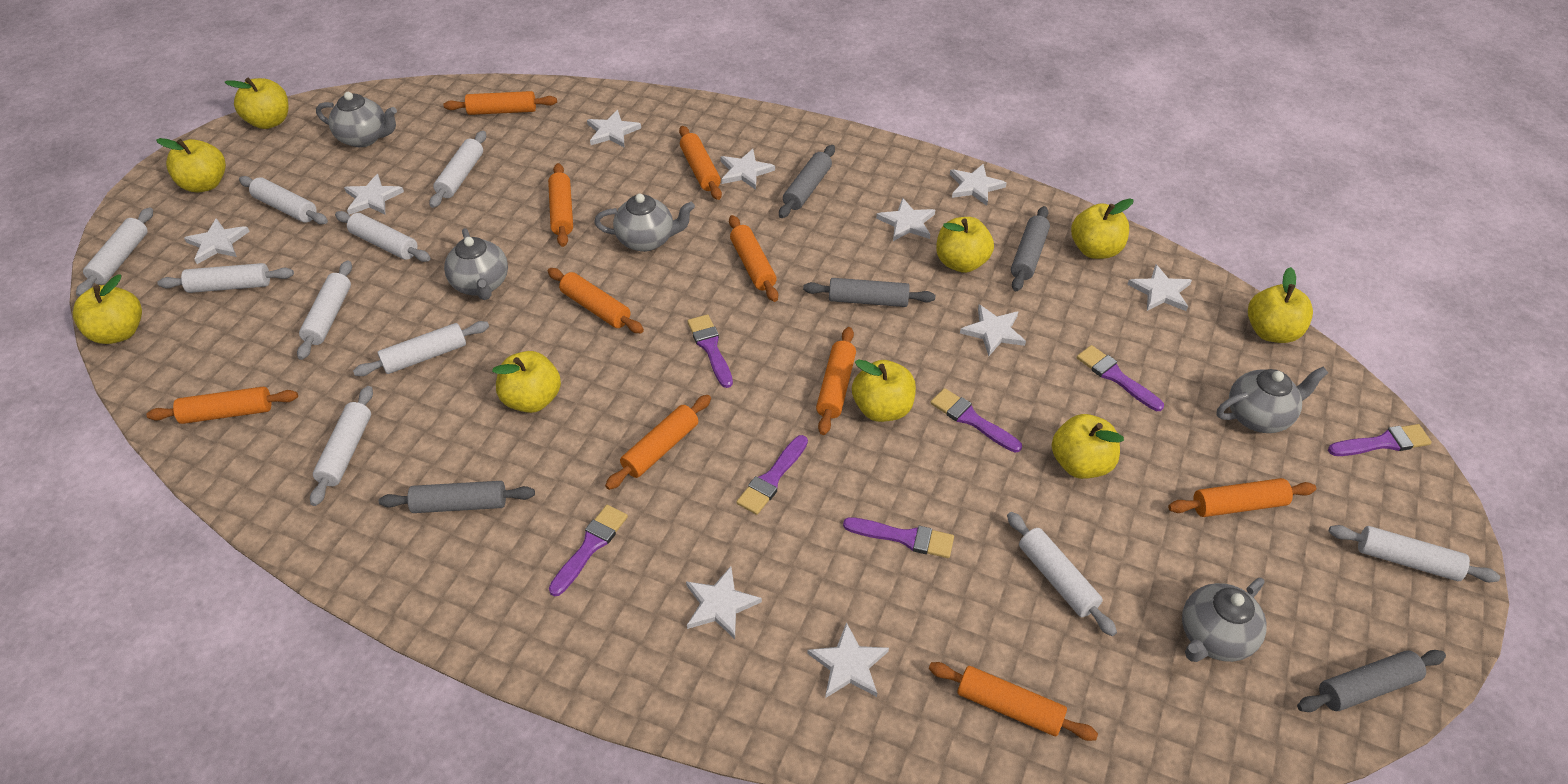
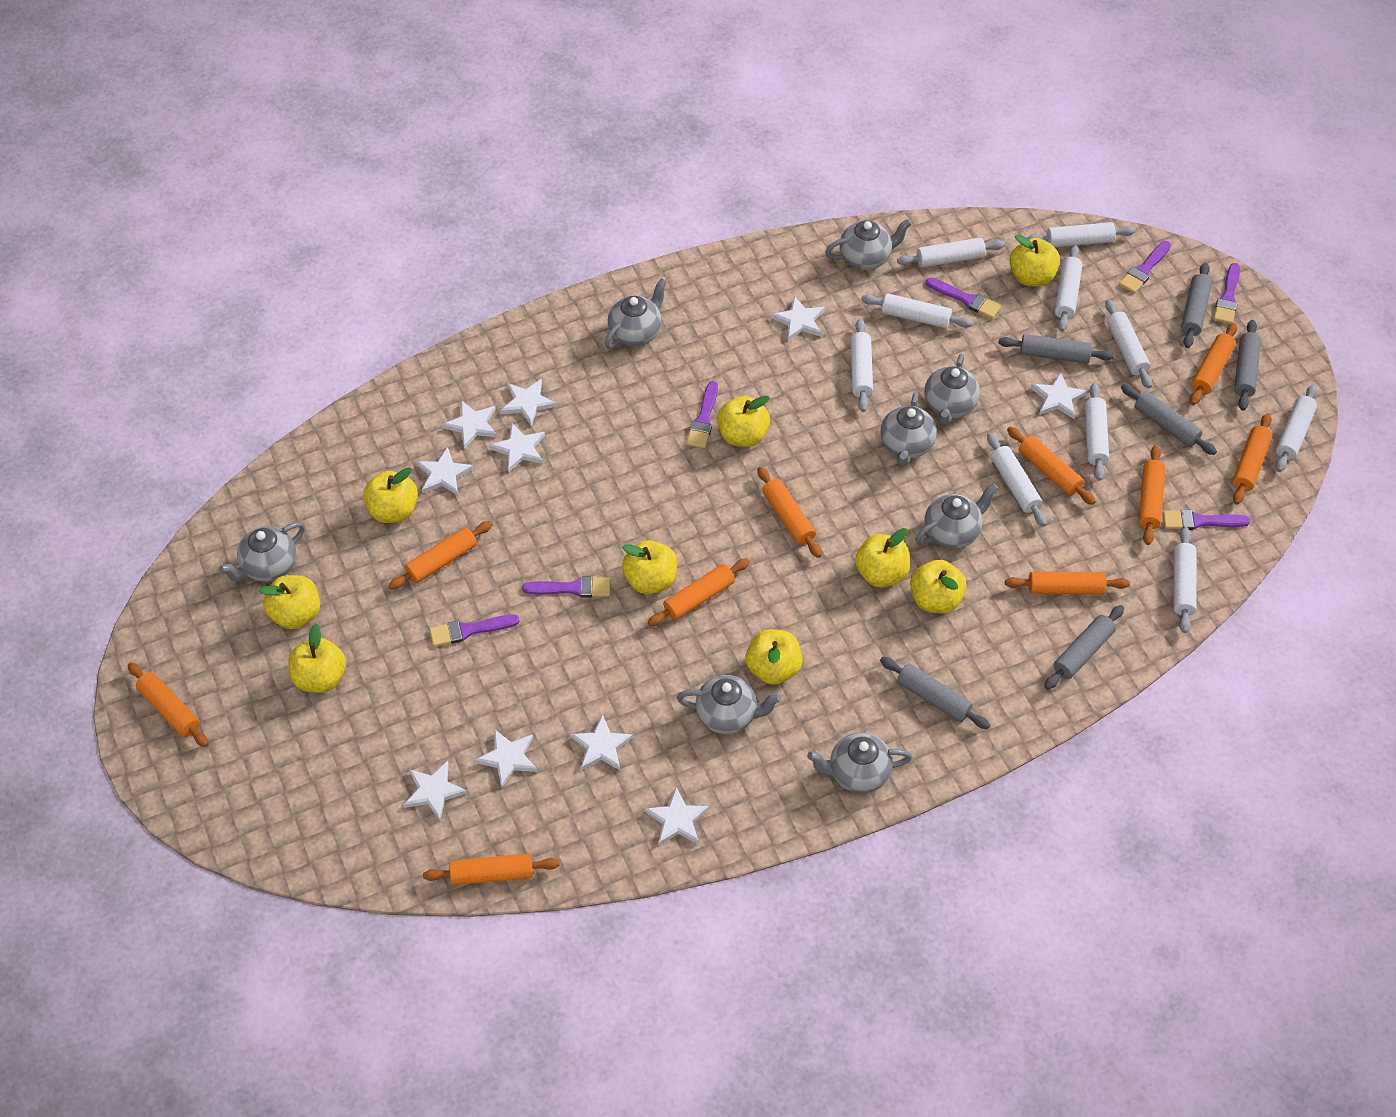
grey rolling pin: [379,481,535,513] [779,145,835,218] [803,278,935,307] [1011,206,1050,291] [1297,650,1446,712] = 5 -> [880,657,990,729] [998,334,1114,363] [1044,605,1124,689] [1121,384,1217,455] [1181,262,1212,348] [1234,320,1261,411] = 6
grey teapot: [316,92,397,147] [444,228,508,300] [594,194,695,252] [1182,578,1266,662] [1217,367,1328,433] = 5 -> [219,522,305,582] [605,278,667,349] [677,675,781,734] [807,733,912,793] [825,219,912,270] [880,392,937,466] [915,483,998,549] [924,354,980,425] = 8

